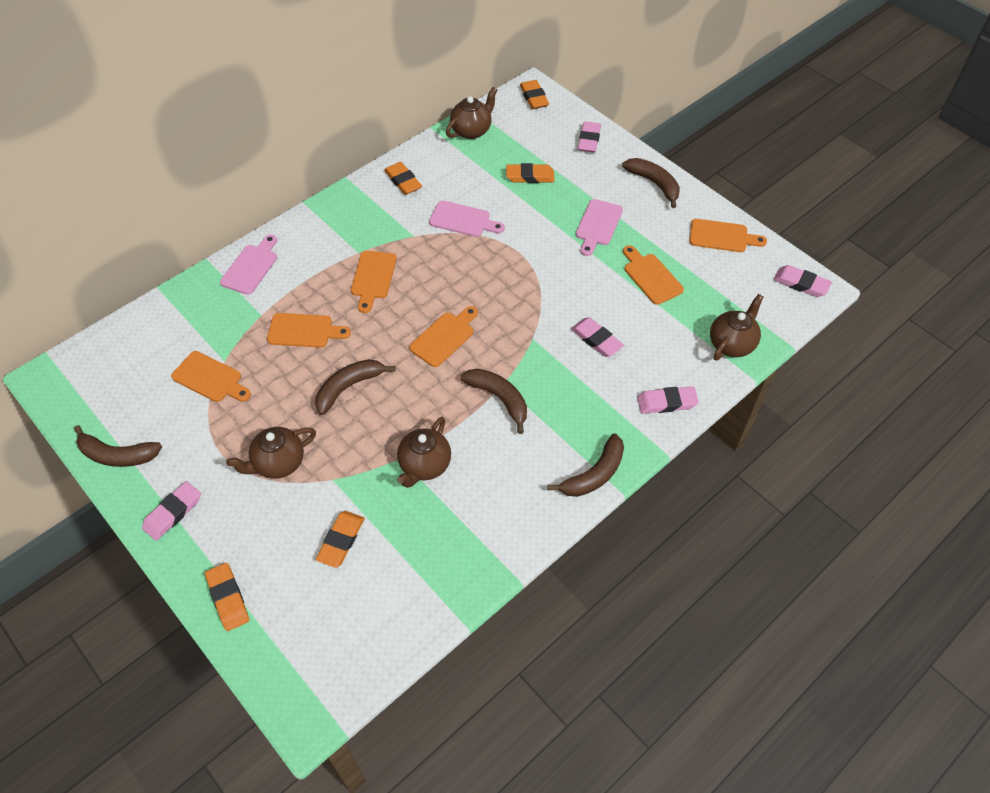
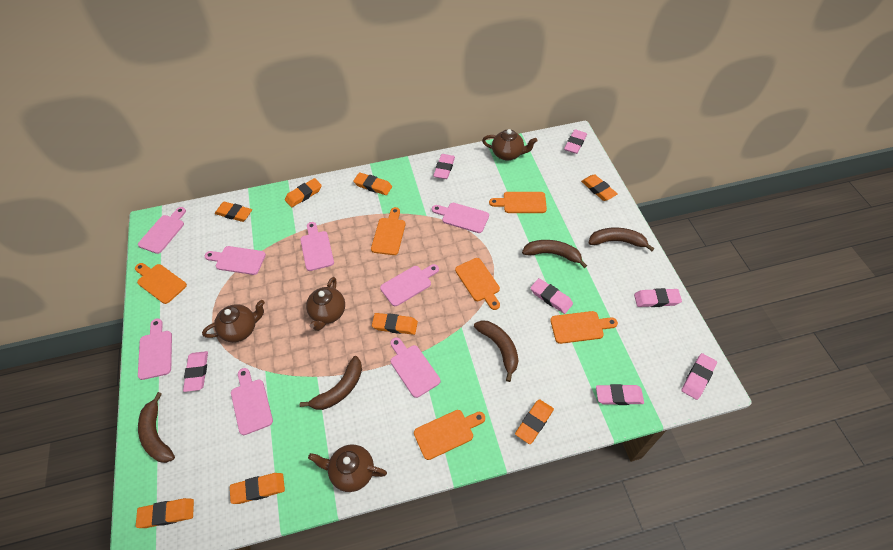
orange eraser: [205,563,249,631] [316,511,365,568] [384,162,422,195] [506,163,555,183] [520,80,549,109] = 5 -> [136,498,194,528] [215,202,252,222] [230,473,285,504] [285,178,322,207] [353,172,392,195] [372,313,418,335] [515,399,554,444] [581,174,618,201] = 8
pink cutting board: [220,235,277,295] [429,201,505,237] [576,199,623,256] = 3 -> [138,207,186,254] [138,318,172,380] [205,246,266,275] [231,368,273,435] [300,222,334,271] [380,264,439,306] [390,337,440,398] [432,203,489,233] = 8
pink eraser: [142,481,201,541] [571,317,624,357] [578,122,601,153] [637,386,699,414] [774,265,832,297] = 5 -> [183,351,208,392] [433,154,455,179] [531,278,573,314] [564,129,587,154] [596,384,644,405] [634,288,682,307] [681,353,717,400] = 7

